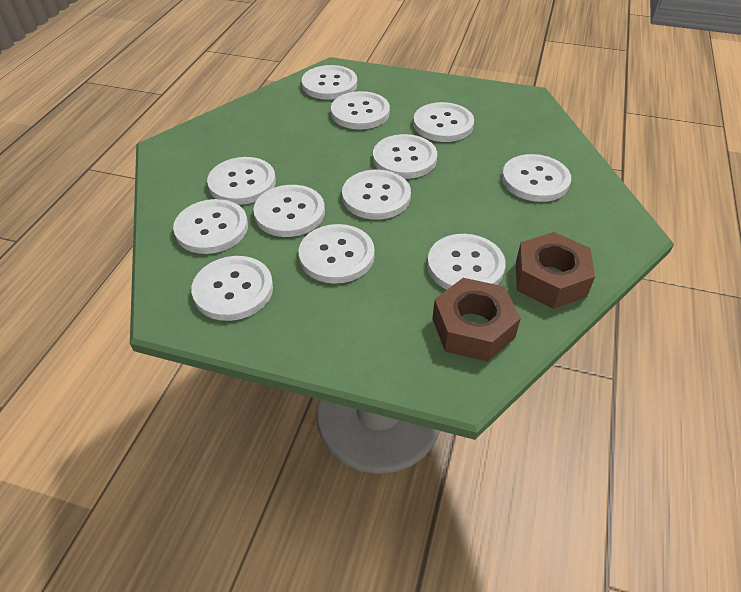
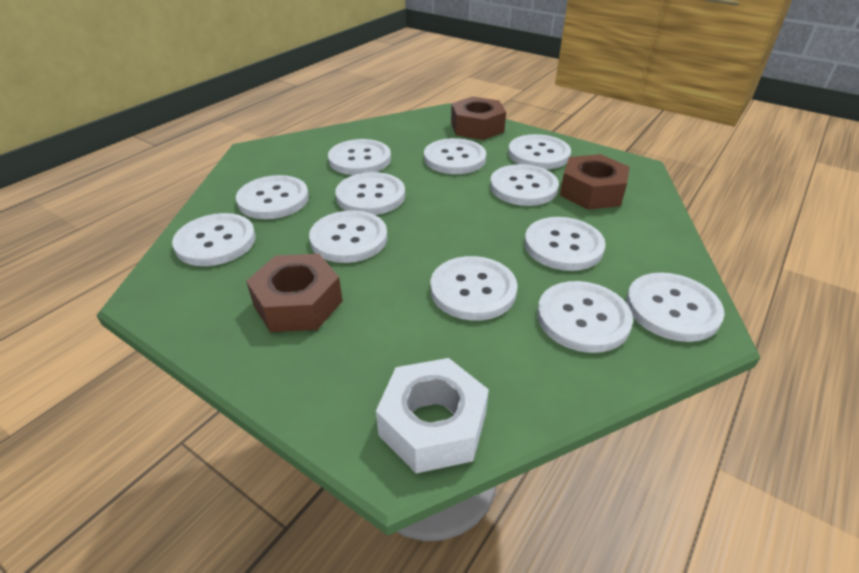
brown nut: [432,278,521,362] [516,232,595,309] = 2 -> [246,254,343,332] [451,96,506,140] [560,154,630,210] = 3
white nut: none = 0 -> [376,358,489,473] = 1

